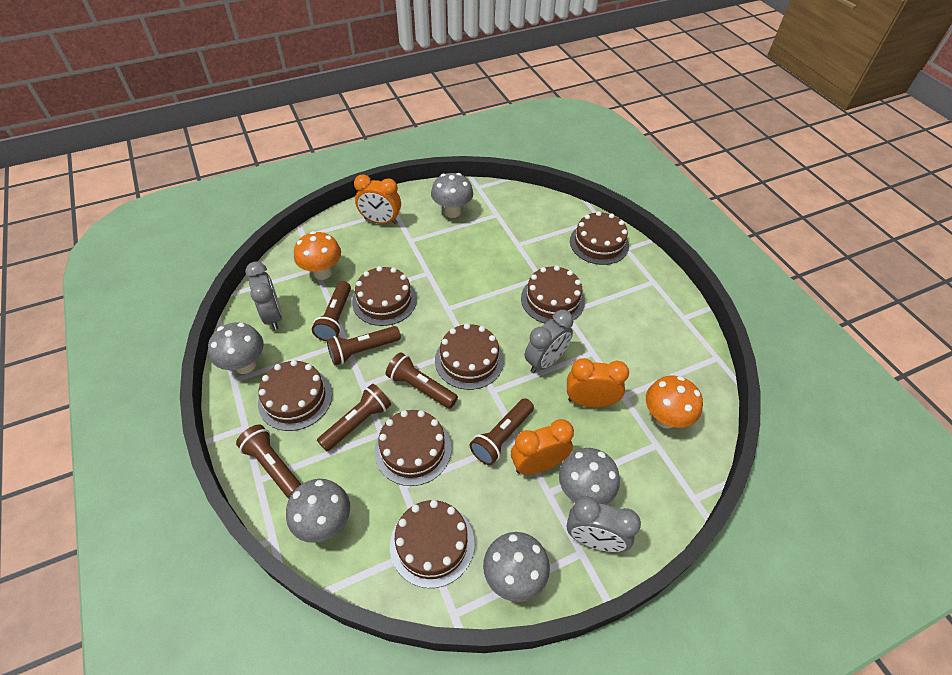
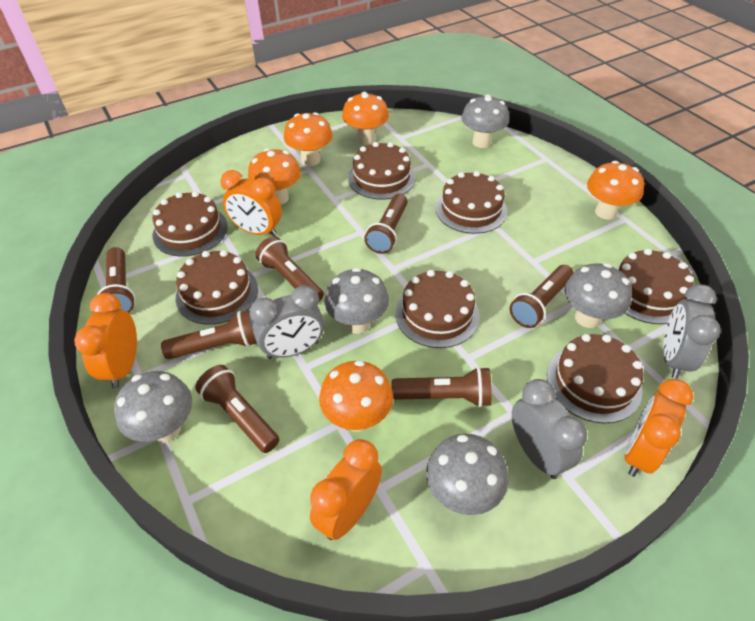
brown flashlight: [236,425,301,498] [312,281,351,341] [317,383,391,451] [327,326,401,365] [386,352,458,409] [470,398,534,465] = 6 -> [97,247,135,313] [161,310,257,359] [195,365,279,453] [255,236,324,302] [364,193,408,254] [391,367,492,407] [509,265,574,328] = 7
orange clock: [354,174,401,225] [511,419,574,475] [567,358,629,407] = 3 -> [74,293,137,389] [221,170,282,236] [310,439,382,540] [625,379,694,477] = 4
orange mushroom: [294,231,341,280] [646,375,703,428] = 2 -> [248,148,301,205] [284,112,333,166] [319,360,393,432] [342,92,389,145] [587,161,644,220] = 5

